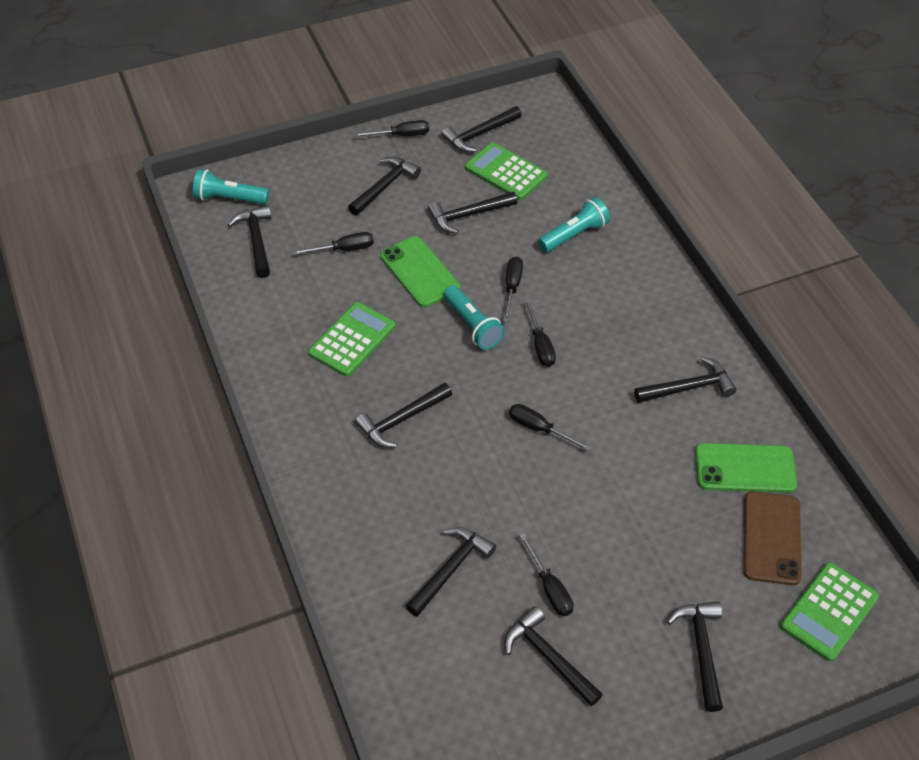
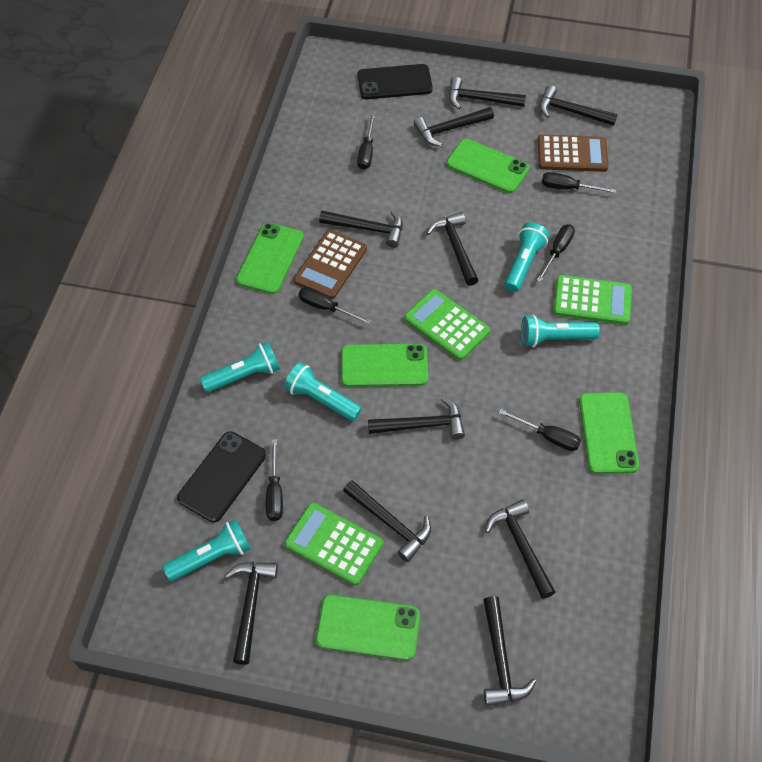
black hammer: [228,205,271,278] [348,157,421,216] [355,382,452,448] [406,527,496,617] [428,192,517,234] [441,106,522,152] [505,606,603,706] [634,357,736,403] [667,601,723,712] = 9 -> [225,562,278,665] [319,210,403,248] [343,480,431,562] [368,397,465,440] [414,107,494,146] [427,212,478,286] [449,77,526,109] [483,596,537,706] [485,499,555,599] [540,85,618,126] = 10
black phone: none = 0 -> [177,431,266,522] [357,64,433,99] = 2
brown calculator: none = 0 -> [294,230,367,299] [538,134,609,172] = 2
brown phone: [743,491,802,585] = 1 -> none = 0
green phone: [380,236,460,307] [695,443,797,493] = 2 -> [236,223,303,294] [316,595,420,660] [341,344,428,387] [446,139,529,193] [579,392,639,474] = 5
turquoise flashlight: [193,169,269,204] [444,285,505,350] [538,197,610,252] = 3 -> [163,519,251,581] [200,341,280,393] [284,362,362,421] [504,223,550,292] [521,315,600,347] = 5

